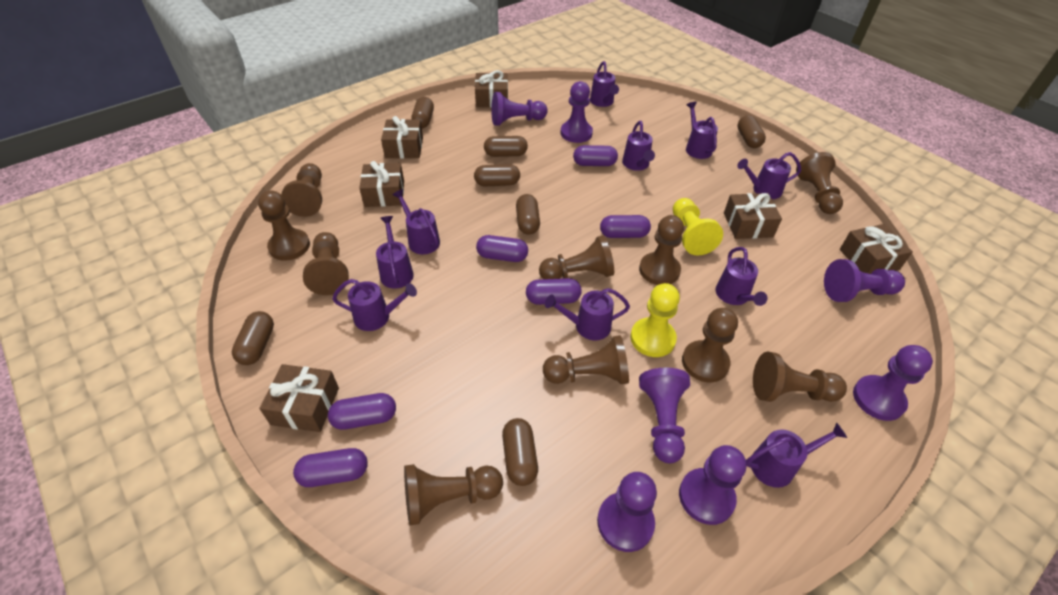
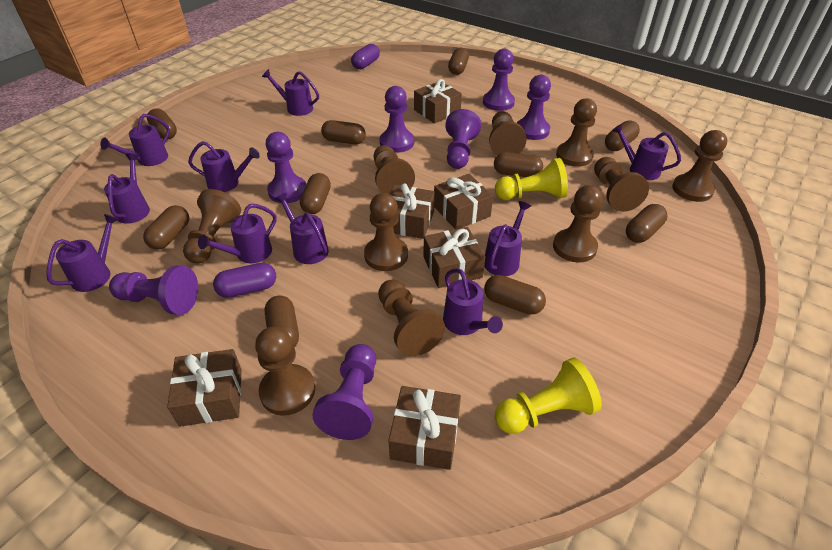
brown capsule: [232,311,274,365] [411,97,434,128] [474,164,520,187] [484,136,528,157] [502,418,538,486] [516,194,540,235] [737,115,766,148] = 7 -> [143,205,189,250] [147,108,177,139] [265,296,299,347] [300,173,331,214] [321,120,366,144] [448,48,469,75] [484,275,546,315] [494,152,543,177] [605,120,640,151] [626,204,668,243] = 10
purple capsule: [293,448,368,487] [328,393,396,430] [476,235,528,262] [526,278,582,305] [573,145,618,166] [600,215,651,238] = 6 -> [213,263,276,298] [351,44,380,69] = 2

